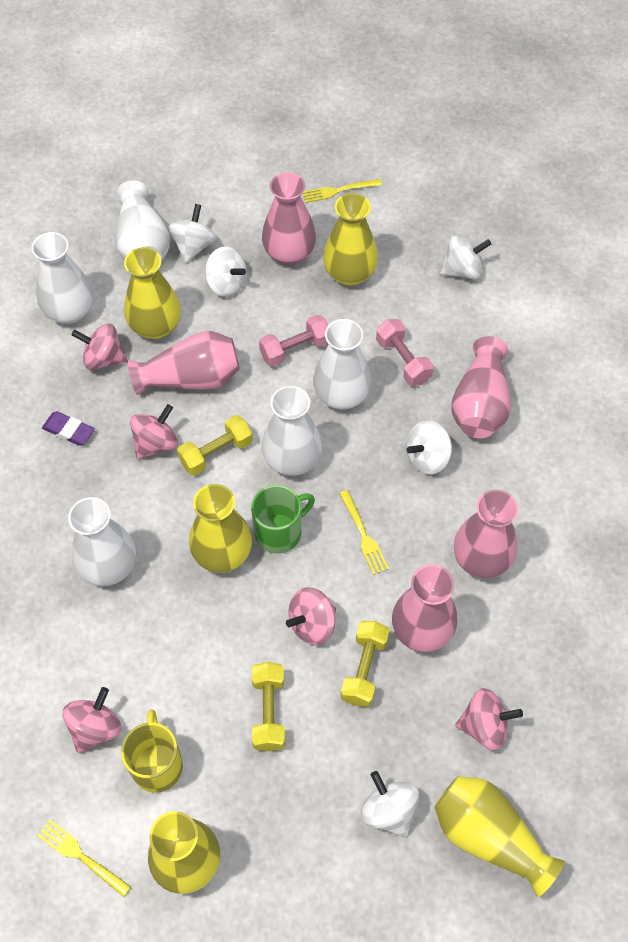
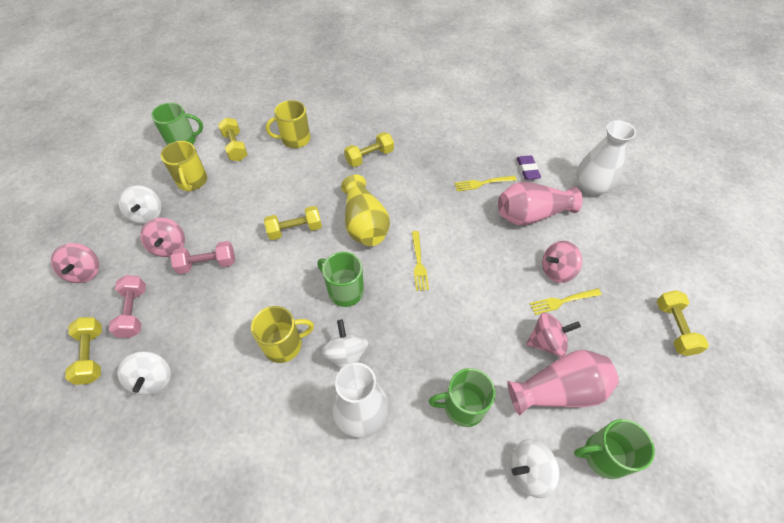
green mug: [251,485,315,554] = 1 -> [151,102,203,145] [317,252,364,307] [429,368,496,427] [574,419,655,479] = 4
pink spinning top: [63,687,121,753] [71,323,128,370] [130,404,178,460] [286,587,336,645] [455,688,523,750] = 5 -> [51,243,99,283] [140,218,185,257] [526,313,581,357] [542,241,582,283] = 4
pink vase: [128,331,240,395] [262,173,316,265] [392,565,457,652] [451,336,511,438] [454,490,518,578] = 5 -> [498,182,583,226] [507,350,619,416] = 2
white spinning top: [168,204,216,263] [205,246,247,297] [360,771,419,837] [406,420,452,475] [440,236,491,279] = 5 -> [117,351,171,395] [119,185,161,224] [322,320,368,369] [511,439,560,498] = 4
white vase: [31,232,94,324] [68,497,136,586] [115,180,170,261] [262,386,322,476] [313,319,372,410] = 5 -> [332,363,389,438] [576,120,636,196] = 2
yellow dumbbell: [177,415,253,476] [252,662,285,751] [341,621,390,707] = 3 -> [65,317,102,385] [218,117,248,161] [264,206,322,240] [344,132,394,167] [657,290,709,356] = 5
yellow mug: [121,709,183,793] = 1 -> [161,141,207,192] [251,306,314,363] [266,100,310,148] = 3
yellow vase: [124,247,181,339] [148,811,220,894] [189,484,252,573] [323,193,378,286] [434,776,565,897] = 5 -> [341,175,390,246] = 1

